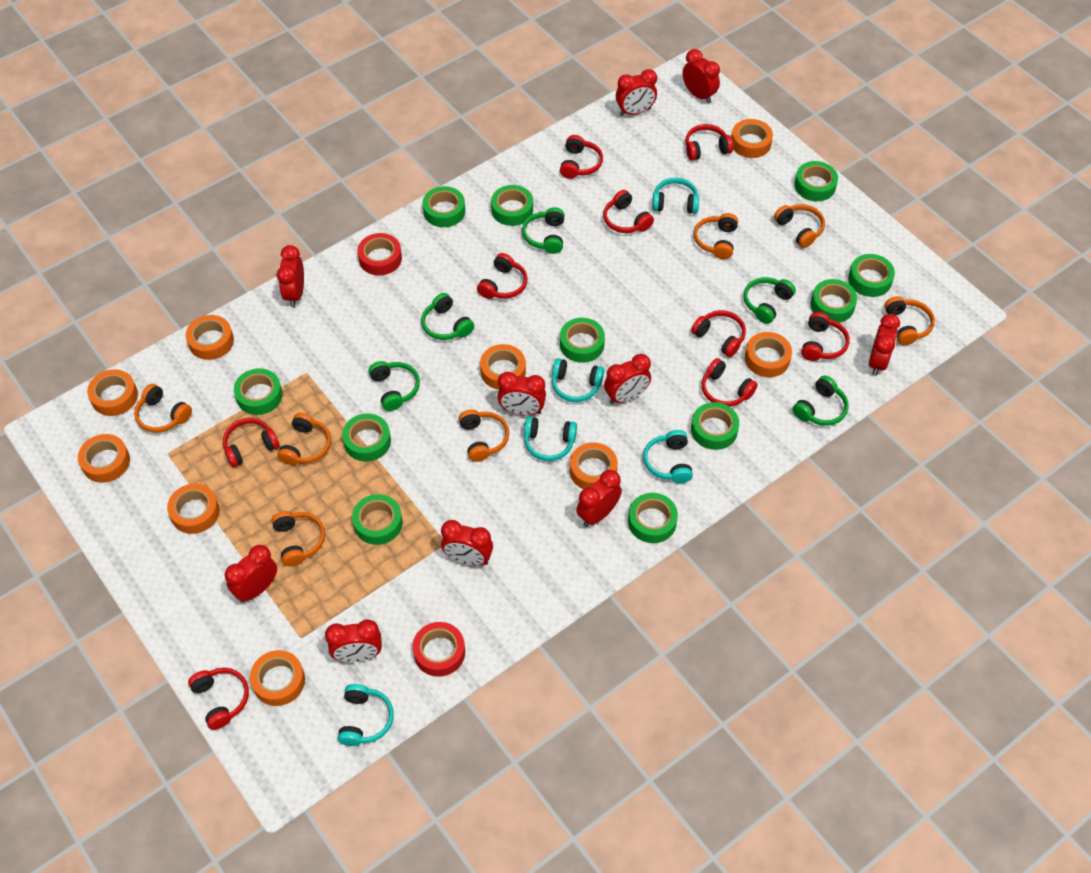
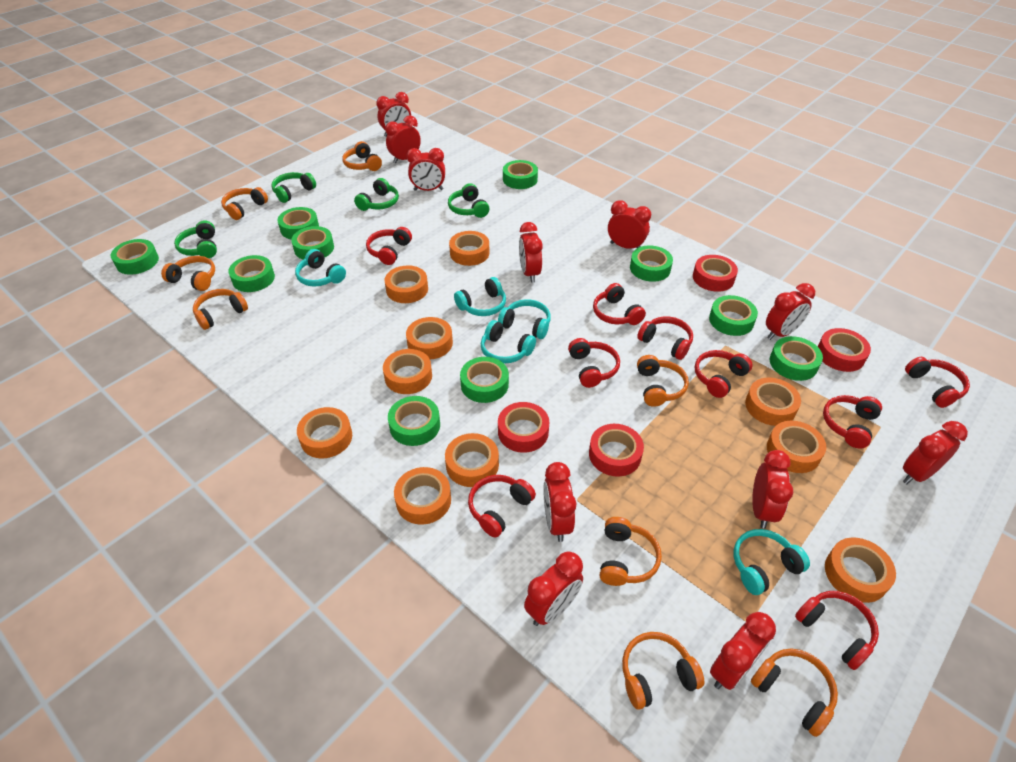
green headphones: [369,361,420,411] [421,293,474,340] [522,207,565,254] [744,277,796,324] [793,375,849,426] = 5 -> [174,220,217,258] [271,172,316,203] [354,178,399,211] [448,183,489,218] = 4
green tape: [234,368,283,415] [342,414,391,462] [352,494,403,545] [423,186,465,227] [491,185,533,226] [560,318,605,363] [628,493,678,543] [691,402,739,450] [794,161,838,201] [811,279,857,323] [848,254,895,297] = 11 -> [111,239,159,275] [228,255,275,292] [277,207,319,239] [291,226,334,260] [388,396,440,446] [460,357,509,403] [503,160,538,189] [630,245,673,282] [709,295,758,336] [770,336,823,381] = 10
orange headphones: [134,384,192,433] [272,511,325,566] [278,413,331,465] [459,410,509,462] [694,213,738,259] [774,204,825,248] [884,296,935,345] = 7 -> [161,256,215,291] [193,289,248,330] [221,187,268,220] [342,141,382,171] [600,517,662,586] [622,632,704,710] [637,355,689,407] [751,649,838,737] = 8
orange tape: [78,434,130,483] [87,369,138,416] [167,484,220,534] [186,315,234,360] [250,650,305,706] [480,344,526,390] [570,442,618,489] [731,119,773,158] [745,332,792,377] = 9 -> [297,407,352,458] [383,349,432,394] [385,265,428,303] [394,467,451,525] [406,317,453,360] [445,433,499,487] [449,231,490,266] [745,378,801,426] [767,421,826,473] [825,538,896,603] = 10
red clock: [225,545,277,603] [277,245,304,307] [325,619,382,662] [441,520,493,566] [498,372,546,416] [576,470,622,527] [604,354,651,404] [616,69,657,116] [682,49,720,103] [869,314,900,376] = 10 -> [376,92,411,137] [385,115,421,163] [407,148,445,191] [519,222,543,283] [524,551,583,626] [543,462,576,542] [608,200,651,249] [710,612,776,690] [752,450,793,529] [766,283,815,340] [903,421,968,484] = 11
red tape: [357,233,402,276] [413,622,465,677] = 2 -> [498,402,549,453] [589,424,644,476] [693,255,738,292] [818,328,871,372] = 4

